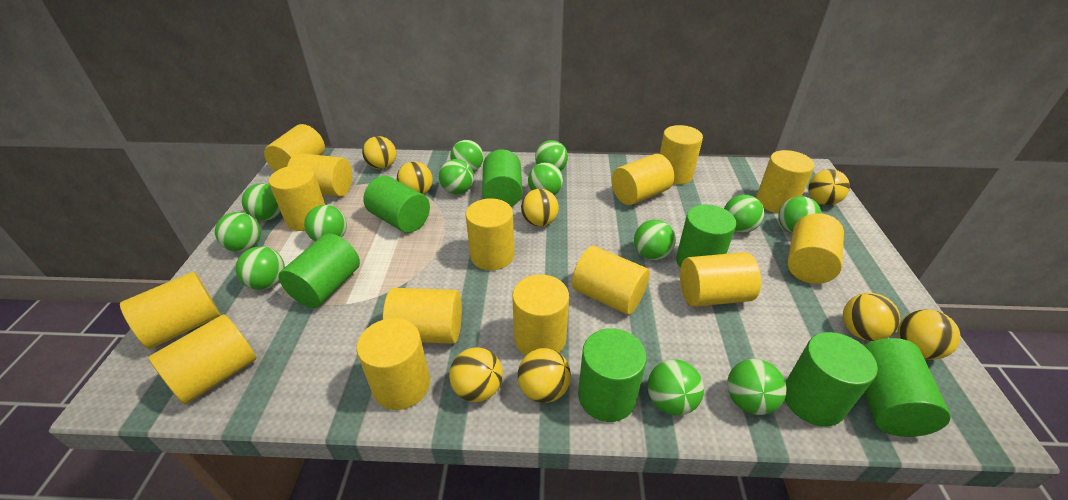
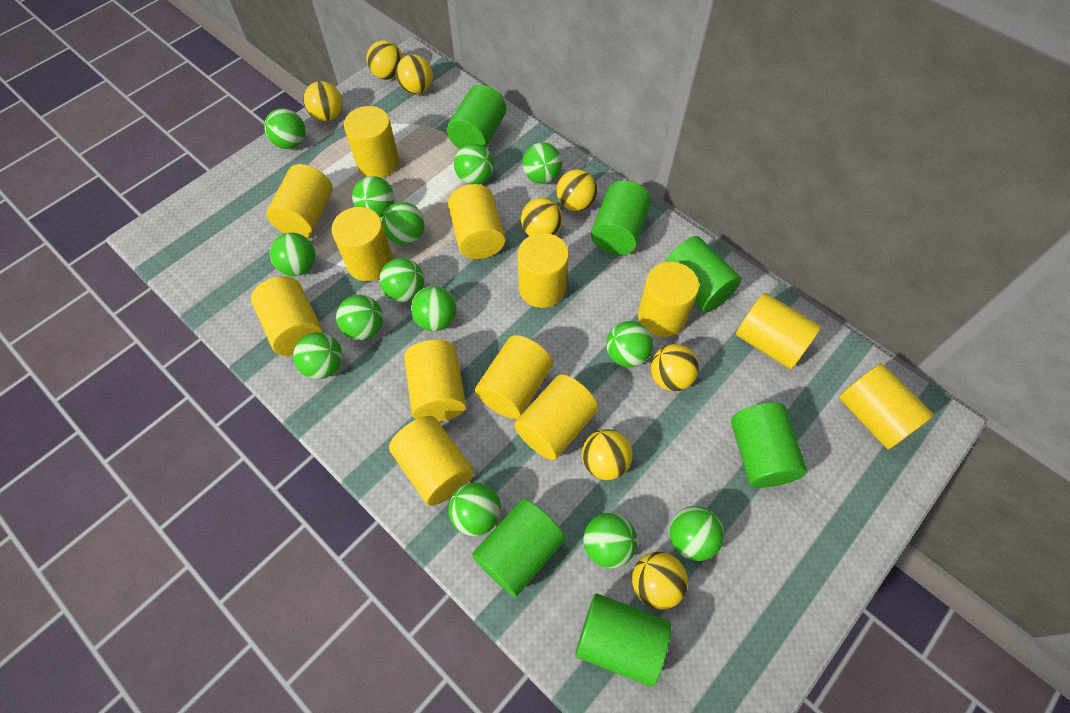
green ball: [215,212,261,252] [236,246,285,290] [242,183,281,221] [304,205,347,241] [439,159,474,194] [450,140,483,172] [528,162,563,195] [535,140,568,171] [634,220,676,260] [648,359,704,416] [724,195,764,233] [727,359,787,415] [778,196,822,233] = 13 -> [264,108,305,149] [270,232,316,276] [293,332,342,379] [336,295,383,340] [352,176,394,217] [379,258,424,302] [382,202,425,245] [411,286,457,331] [448,482,501,536] [454,144,494,184] [523,142,562,184] [583,513,637,568] [606,321,653,368] [670,506,724,561] = 14
green cylinder: [279,233,360,308] [363,176,430,233] [482,150,522,207] [578,328,647,422] [676,205,736,268] [785,332,878,427] [864,338,951,437] = 7 -> [447,85,506,149] [472,499,565,597] [576,594,671,687] [591,180,651,255] [665,236,741,313] [731,403,808,488] = 6
yellow cylinder: [120,272,220,349] [148,315,256,404] [264,124,325,172] [269,165,325,231] [287,153,352,197] [357,318,430,410] [383,288,462,344] [466,198,514,270] [512,275,569,355] [572,246,650,315] [611,154,674,205] [660,125,703,184] [680,252,761,307] [756,150,815,213] [787,213,844,284] = 15 -> [251,276,323,356] [266,164,333,238] [331,207,393,281] [344,106,399,178] [389,416,474,506] [404,340,466,422] [448,184,505,259] [475,335,553,419] [514,374,598,460] [518,233,569,308] [638,262,699,337] [736,293,821,369] [839,364,934,449] = 13

